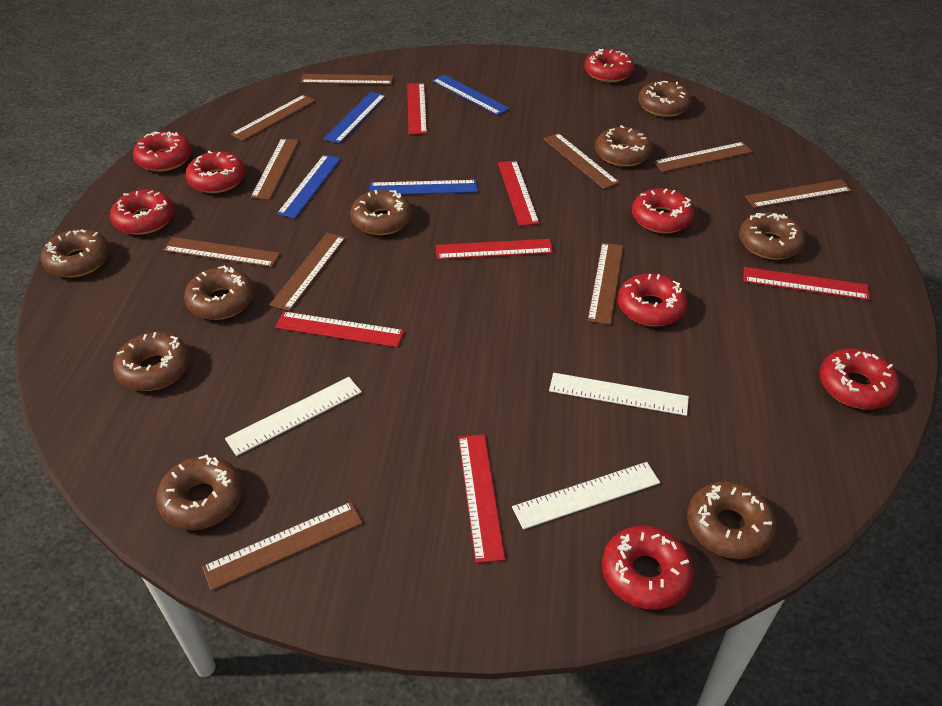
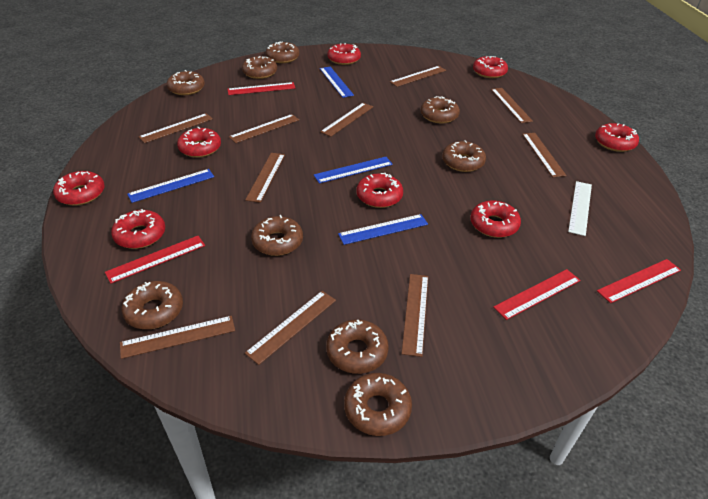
red ruler: [275,311,404,347] [407,83,427,134] [436,239,553,260] [459,434,505,563] [498,161,539,226] [744,267,870,300] = 6 -> [105,236,205,284] [227,82,296,95] [493,269,581,320] [597,259,681,303] = 4
white ruler: [225,377,362,456] [512,462,660,530] [549,373,689,416] = 3 -> [568,181,592,236] = 1

